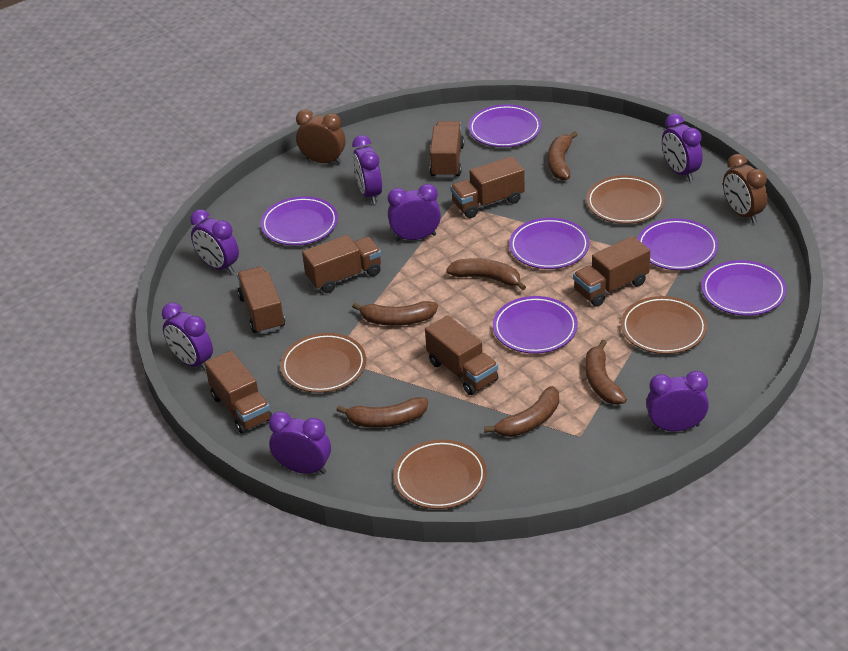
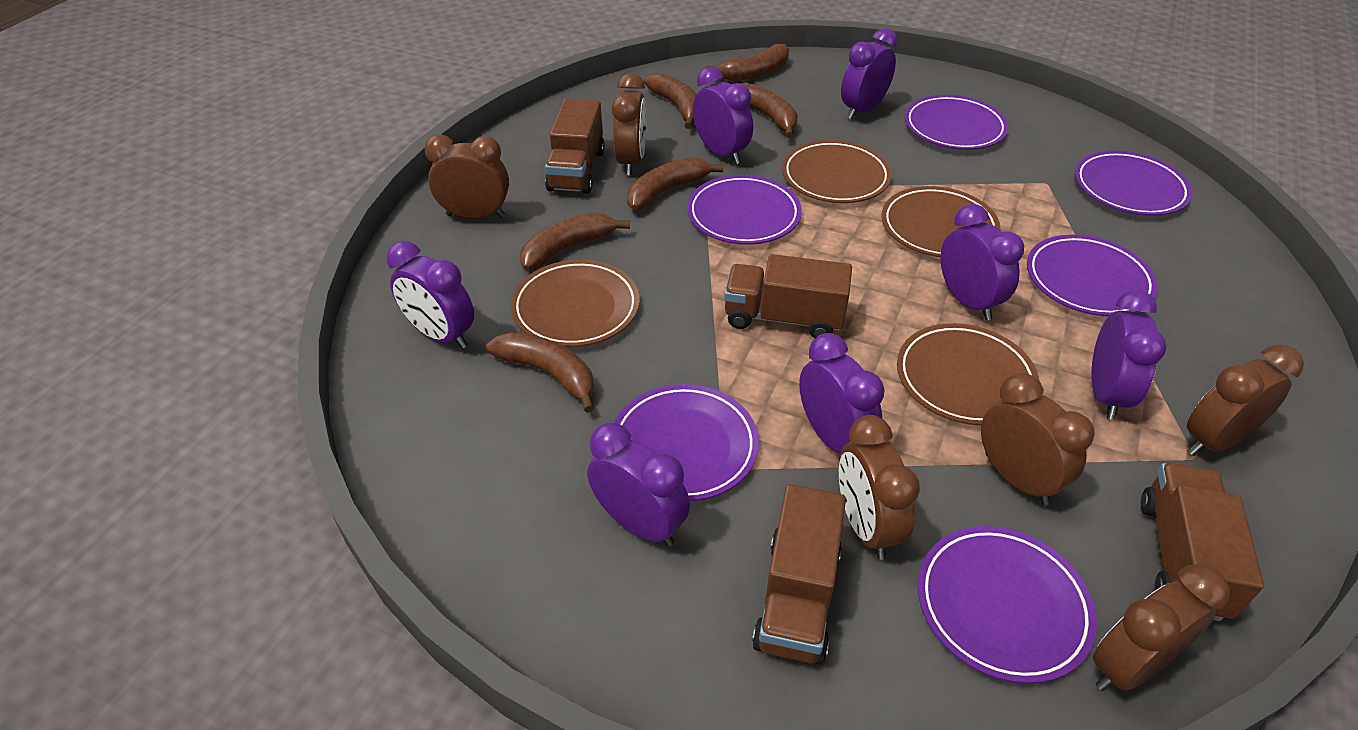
brown clock: [296,109,345,164] [723,154,767,224] = 2 -> [425,134,509,219] [612,73,646,175] [839,415,920,560] [981,373,1095,505] [1093,564,1230,691] [1187,345,1304,456] = 6
brown truck: [205,351,272,434] [237,266,285,334] [302,235,382,293] [425,315,498,395] [430,121,464,178] [450,156,525,218] [573,236,650,307] = 7 -> [545,99,605,194] [724,254,852,338] [752,484,846,665] [1141,463,1264,621] = 4

